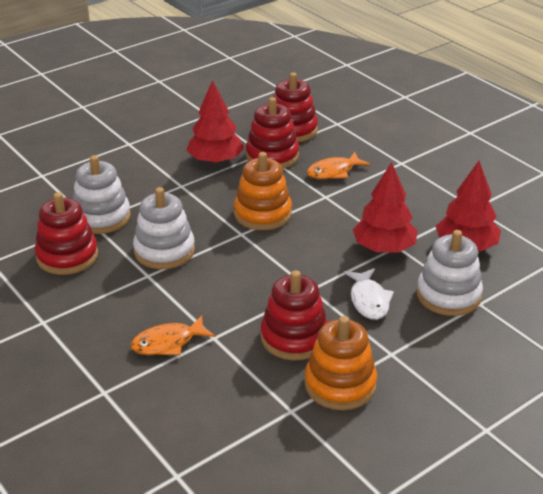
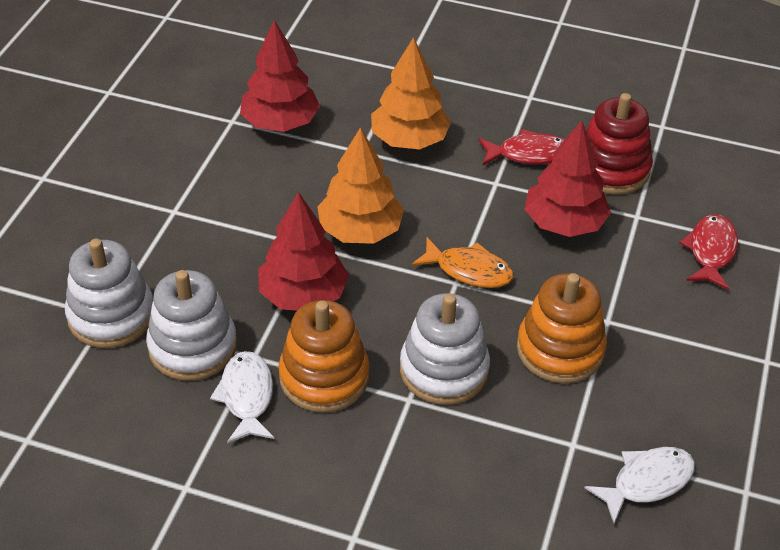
orange fish: [131,315,215,356] [307,152,370,179] = 2 -> [411,237,514,288] = 1
orange tree: none = 0 -> [317,127,404,244] [371,37,451,149] = 2
red fish: none = 0 -> [478,129,564,165] [679,214,738,290] = 2
red stacking toy: [35,192,98,275] [246,97,299,169] [261,270,328,361] [273,72,318,142] = 4 -> [586,93,653,195] = 1
white fish: [344,268,394,320] = 1 -> [210,351,275,444] [585,447,695,524] = 2

